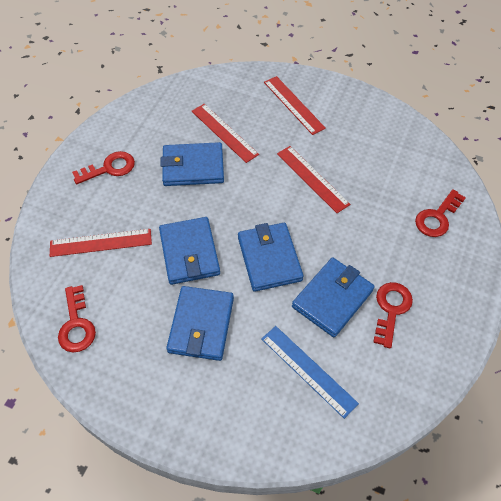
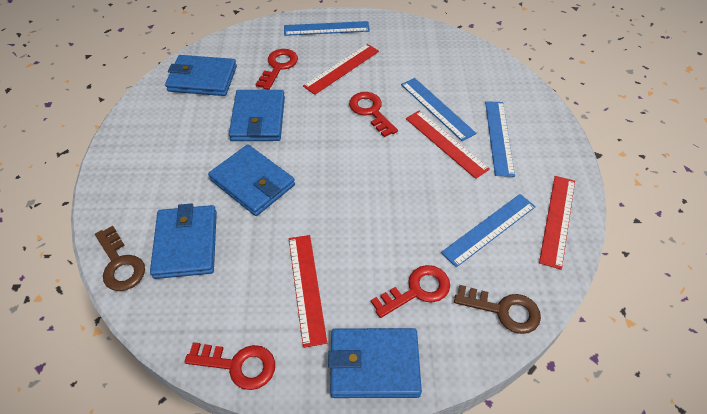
blue ruler: [262,326,359,419] = 1 -> [284,21,370,36] [401,78,476,141] [441,194,536,267] [485,101,515,177] = 4
brown key: none = 0 -> [95,226,145,291] [454,285,541,334] = 2

